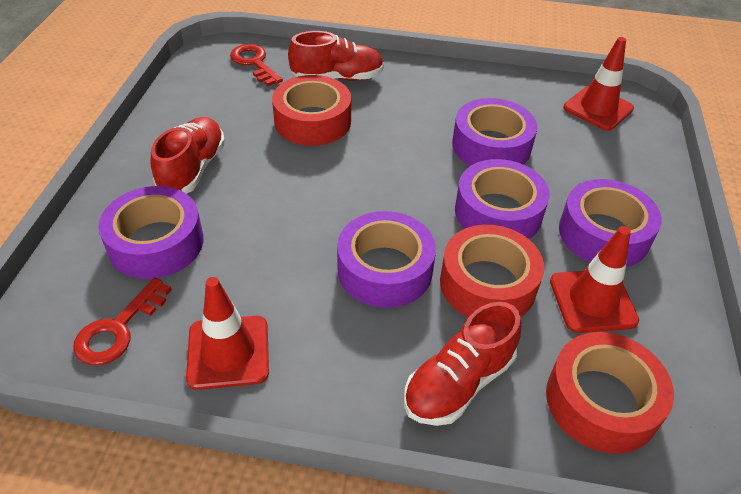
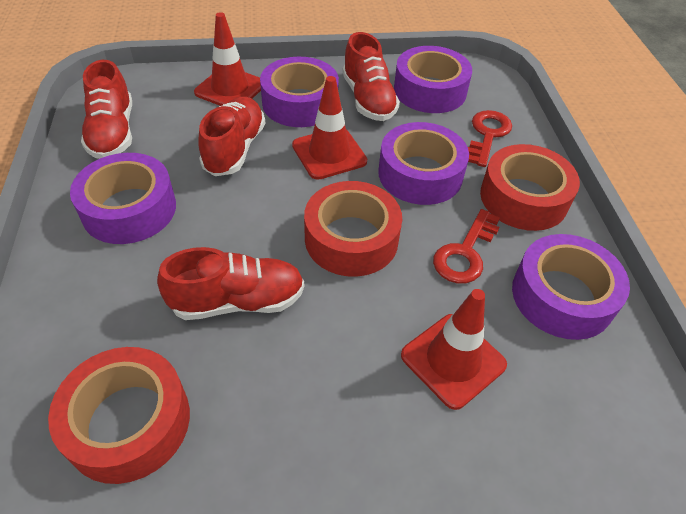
red shoe: [151,117,225,194] [288,31,384,81] [404,302,521,426] = 3 -> [81,60,132,159] [157,247,304,320] [198,97,266,176] [342,32,400,121] = 4

